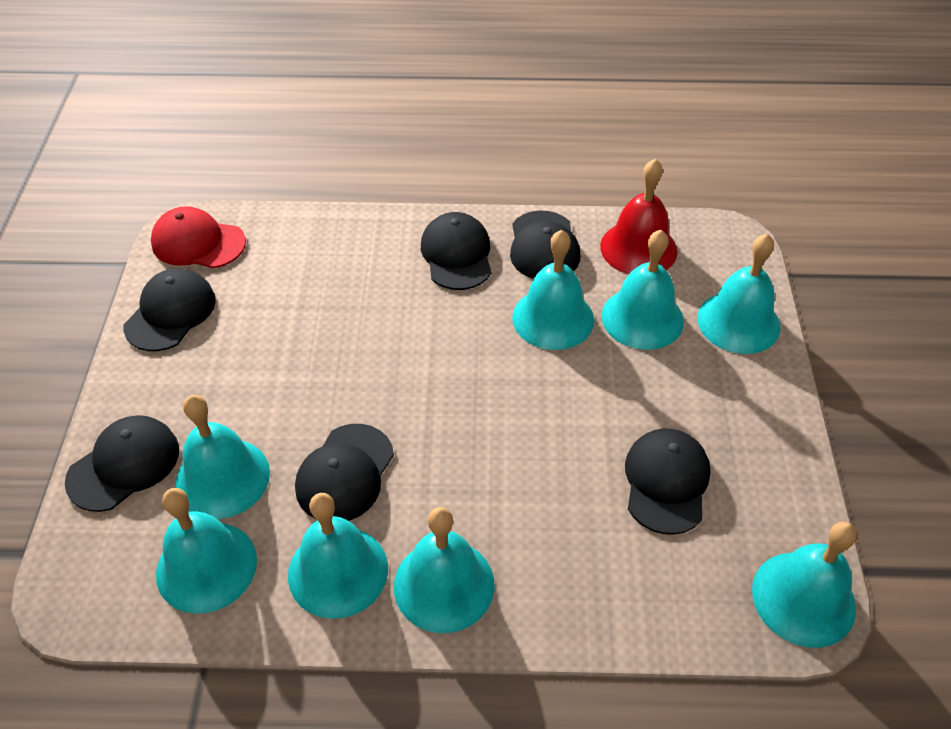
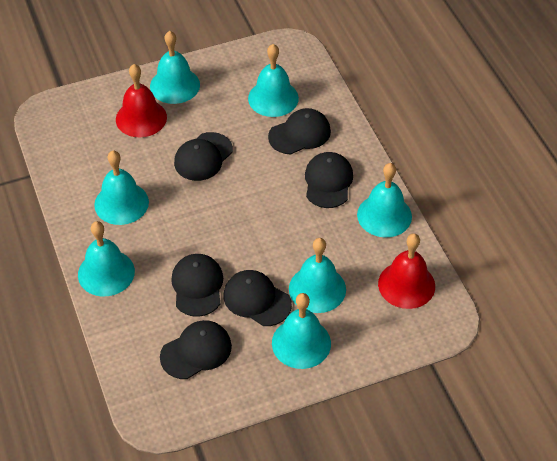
red bell: [600,159,678,274] = 1 -> [116,64,167,137] [378,233,435,309] = 2
red cap: [151,206,246,268] = 1 -> none = 0
turquoise bell: [156,488,257,614] [175,395,270,519] [288,493,388,619] [394,507,495,633] [512,230,594,350] [601,230,684,350] [697,234,781,354] [752,521,857,648] = 8 -> [78,221,135,296] [94,151,149,225] [150,31,200,104] [248,44,299,117] [272,293,331,369] [289,238,346,313] [357,163,412,238] = 7

